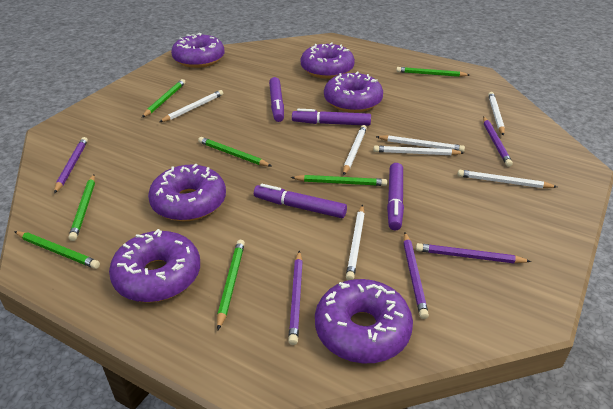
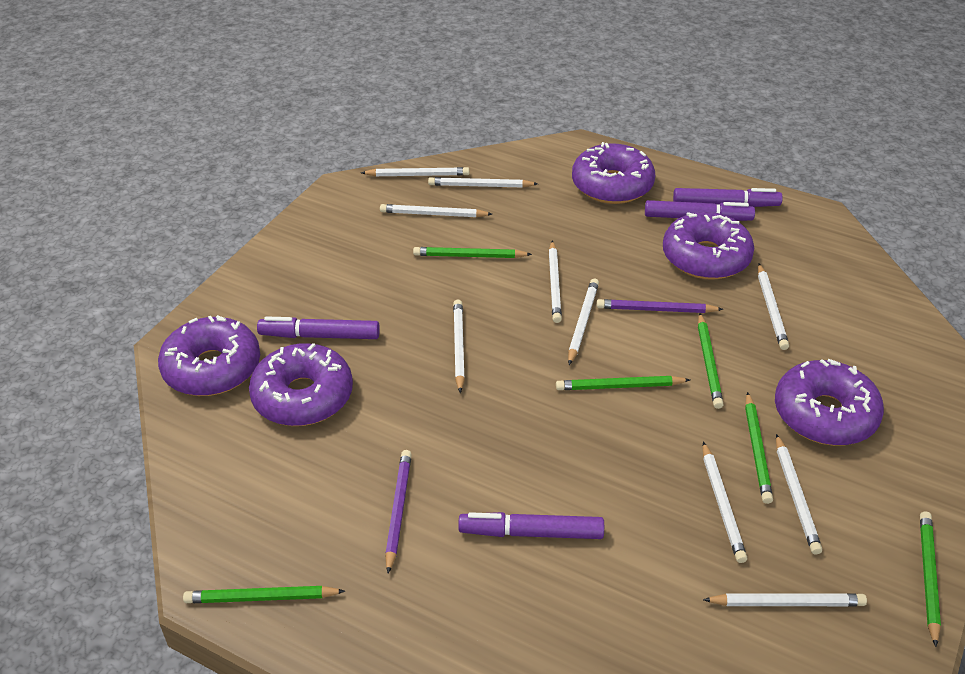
green pencil: [14,231,100,269] [69,174,95,241] [142,79,185,117] [198,137,271,167] [217,240,245,330] [291,175,387,186] [396,67,470,77] = 7 -> [183,586,345,603] [413,247,532,258] [556,376,690,390] [698,313,724,409] [745,392,773,504] [920,512,941,647] = 6
purple donut: [109,229,200,303] [148,164,226,221] [171,33,225,68] [301,42,355,79] [315,279,413,363] [324,72,383,113] = 6 -> [158,315,260,396] [249,343,353,426] [572,142,655,204] [663,212,754,280] [775,359,884,446] = 5
purple pencil: [54,137,88,194] [288,250,303,345] [403,232,429,319] [416,243,532,263] [483,117,513,167] = 5 -> [385,450,412,574] [597,299,723,313] = 2
white pencil: [159,90,223,122] [343,125,367,176] [346,205,365,280] [373,146,464,155] [376,135,465,152] [457,170,557,188] [488,92,505,136] = 7 -> [361,167,469,176] [380,204,492,217] [428,177,538,188] [453,300,465,393] [549,241,562,323] [568,279,599,365] [703,442,747,563] [703,593,867,606] [758,264,789,350] [776,434,822,555] = 10

